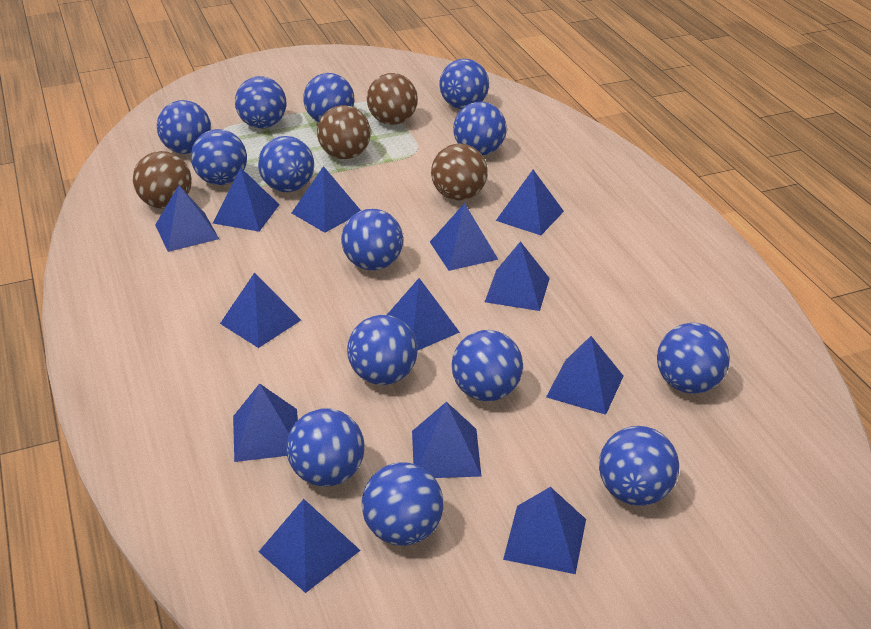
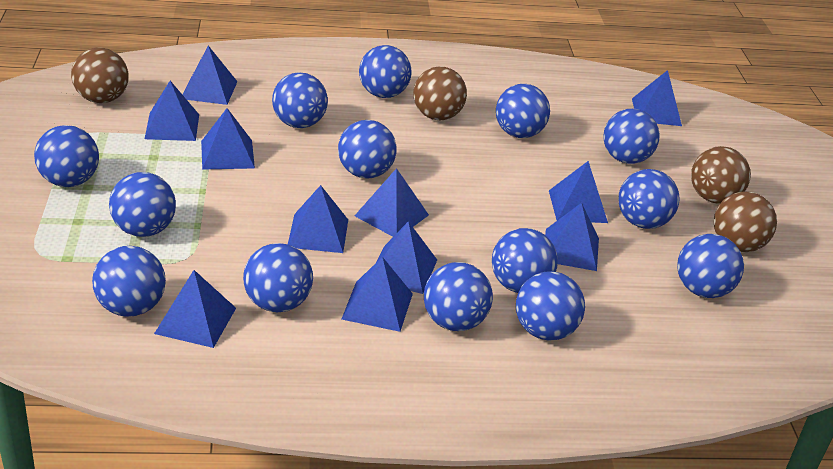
blue pyramid: [155,185,219,252] [213,167,280,232] [220,272,301,348] [233,383,298,462] [258,499,361,593] [292,166,361,233] [387,278,460,350] [412,402,482,478] [430,203,498,271] [485,241,550,311] [496,170,564,235] [503,487,586,574] [546,336,623,415] = 13 -> [145,81,199,141] [154,270,236,348] [183,46,237,105] [201,108,255,170] [288,185,348,253] [342,257,413,332] [355,168,429,237] [376,221,437,294] [545,203,599,271] [549,161,608,223] [632,70,682,126] = 11

